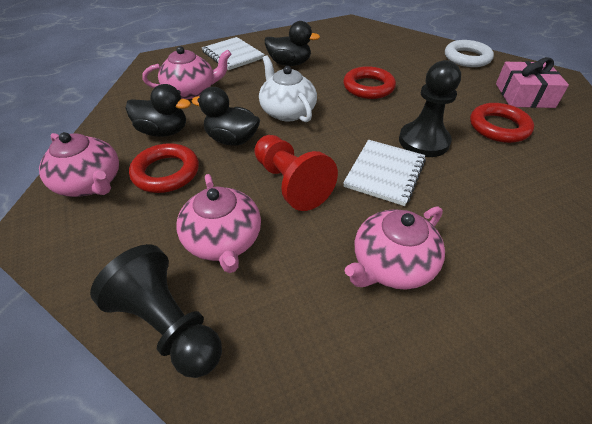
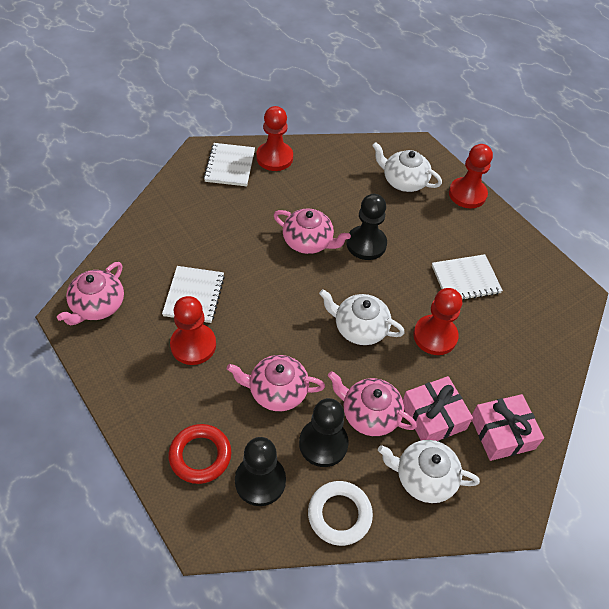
black duck: [126,84,191,137] [191,87,260,146] [265,21,320,66] = 3 -> none = 0
black pawn: [90,244,222,378] [399,60,461,157] = 2 -> [235,437,286,506] [299,398,349,467] [346,194,387,260] = 3
pink gift: [496,57,569,108] = 1 -> [403,376,473,441] [472,394,544,461] = 2
red pawn: [254,135,338,211] = 1 -> [170,296,216,365] [256,106,293,171] [413,288,462,355] [449,144,493,208] = 4
red ring: [129,143,199,193] [343,66,396,99] [470,103,534,143] = 3 -> [168,424,231,484] = 1
white notebook: [202,37,265,70] [343,140,426,206] = 2 -> [162,266,225,323] [204,143,255,186] [432,254,503,300] = 3
white teapot: [259,55,317,122] = 1 -> [319,289,405,345] [372,142,442,192] [378,440,480,503] = 3

